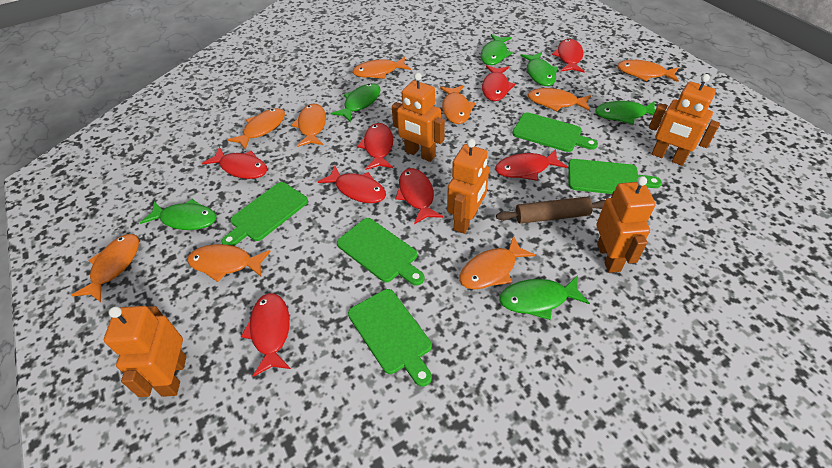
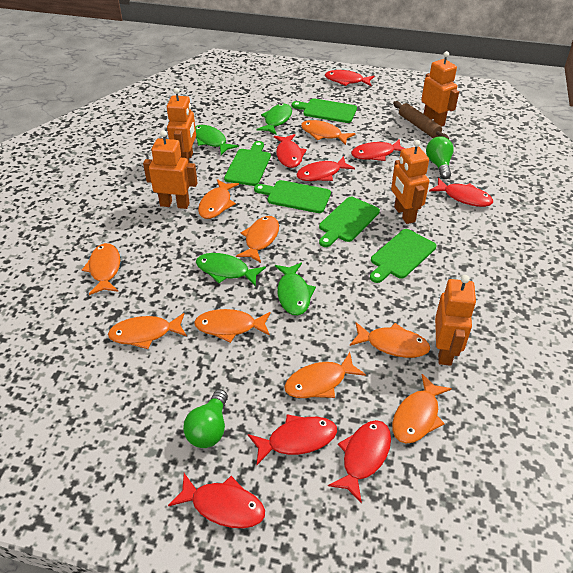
green fish: [140,199,217,230] [331,83,381,122] [481,34,513,65] [499,275,590,320] [520,52,558,86] [595,101,664,125] = 6 -> [195,125,239,155] [196,253,266,287] [257,104,292,135] [275,263,316,316] = 4
green light bulb: none = 0 -> [183,390,228,448] [426,136,454,179] = 2

